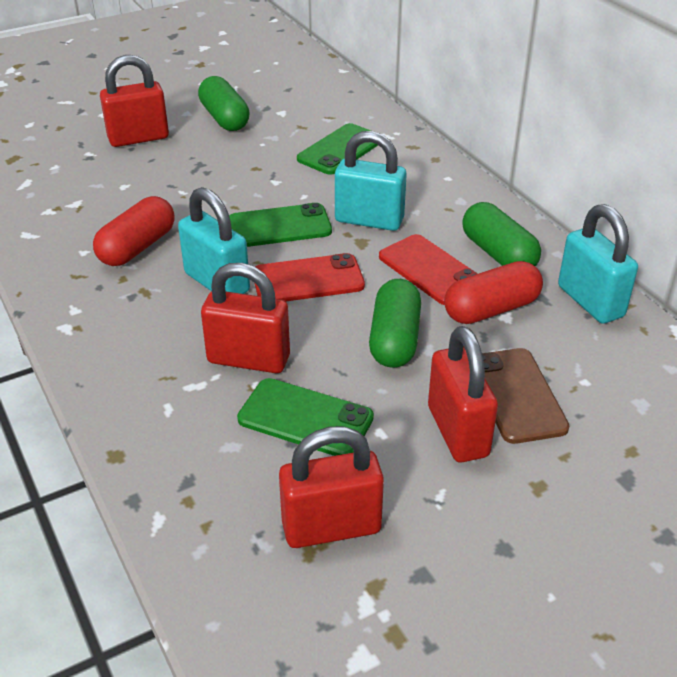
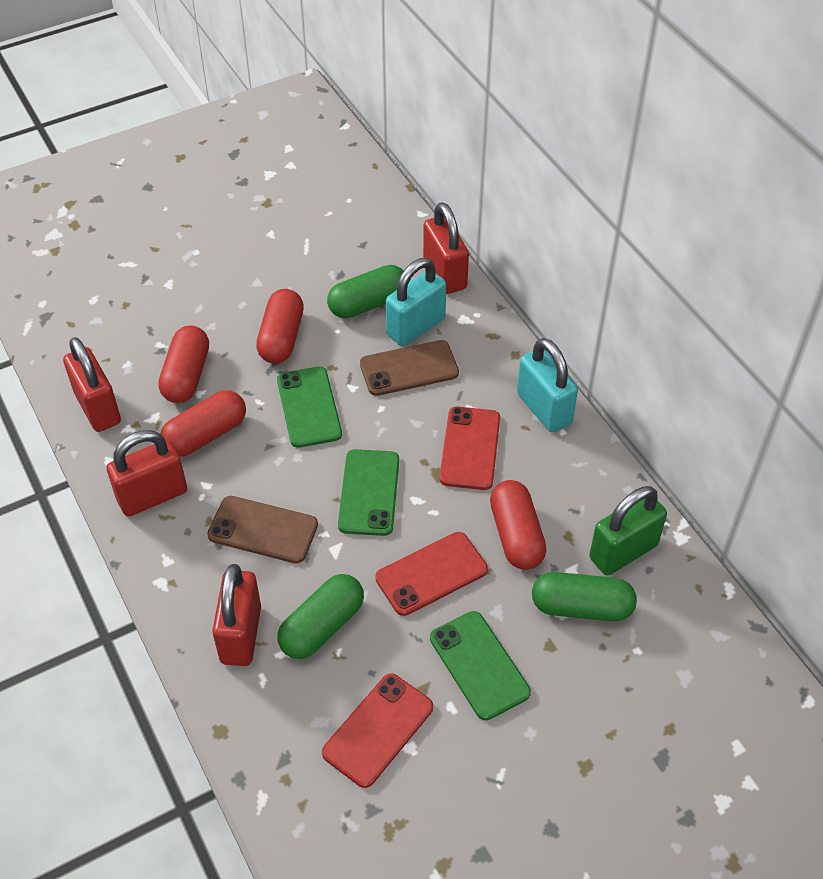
brown phone: [482,348,569,444] = 1 -> [207,496,318,563] [360,340,459,396] = 2
green padlock: none = 0 -> [589,486,667,575] = 1
red capsule: [93,196,175,266] [444,261,543,324] = 2 -> [158,326,209,403] [160,390,246,457] [256,289,304,364] [490,480,546,570] = 4
red phone: [255,253,365,301] [379,234,478,305] = 2 -> [322,674,433,788] [375,532,488,616] [439,406,500,490] = 3
turquoise padlock: [178,187,250,294] [335,131,407,231] [558,204,638,324] = 3 -> [386,258,446,346] [517,338,578,433] = 2

